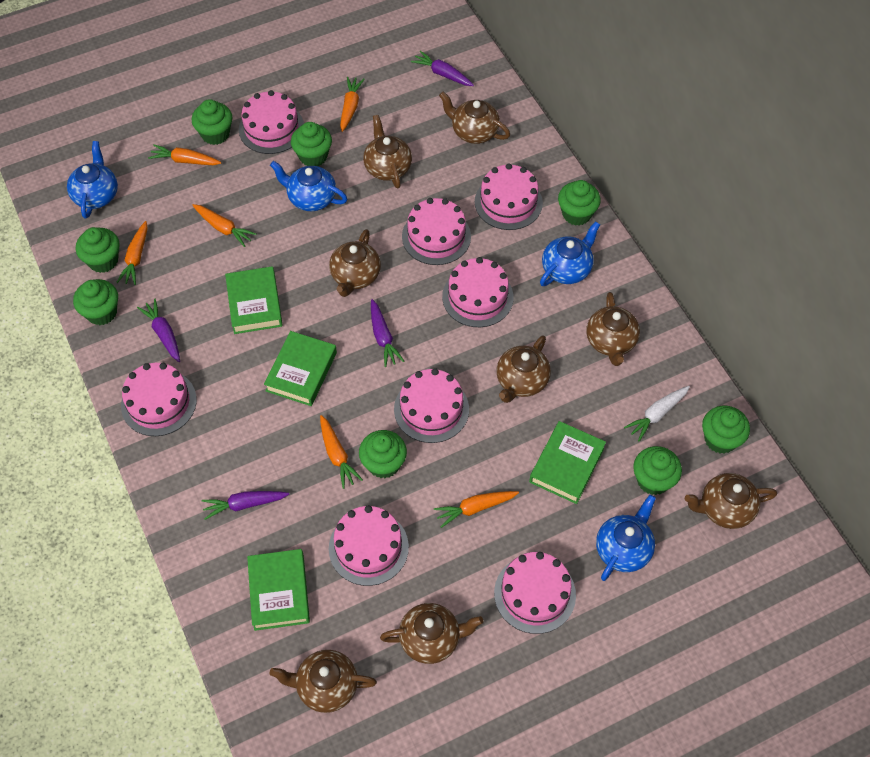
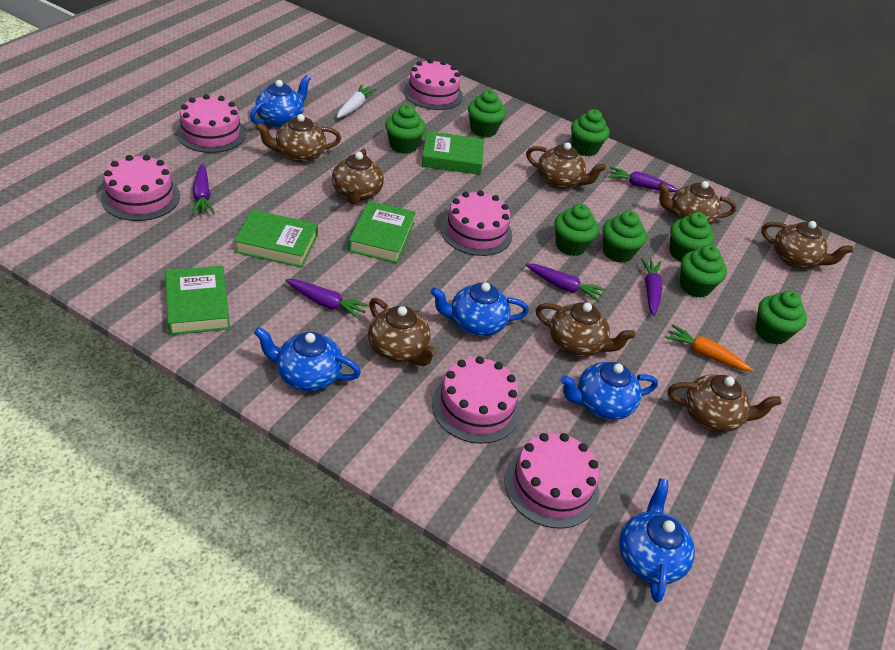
blue teapot: [67,141,118,219] [270,161,347,211] [540,221,600,286] [596,495,656,581] = 4 -> [250,75,311,127] [254,327,361,391] [430,283,529,337] [560,362,658,420] [619,478,695,603] = 5
orange carrot: [116,221,148,285] [148,144,221,165] [192,204,257,247] [320,415,363,489] [340,77,365,132] [434,491,519,528] = 6 -> [665,324,753,371] = 1
pink cake: [121,363,197,436] [239,90,304,154] [329,505,409,586] [394,368,469,443] [402,198,471,265] [442,257,513,327] [475,163,543,230] [494,552,576,634] = 8 -> [101,155,180,221] [176,94,246,153] [404,59,463,110] [432,356,521,444] [441,190,512,256] [504,433,599,529] = 6
purple carrot: [137,299,180,362] [202,491,289,520] [371,299,404,367] [411,51,474,86] = 4 -> [192,164,214,215] [285,279,370,320] [525,263,606,303] [608,167,679,192] [641,258,662,316] = 5

